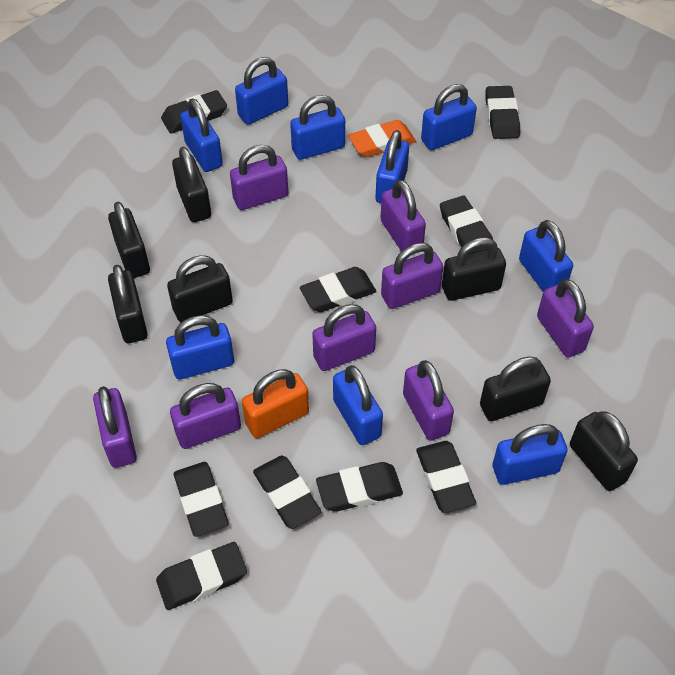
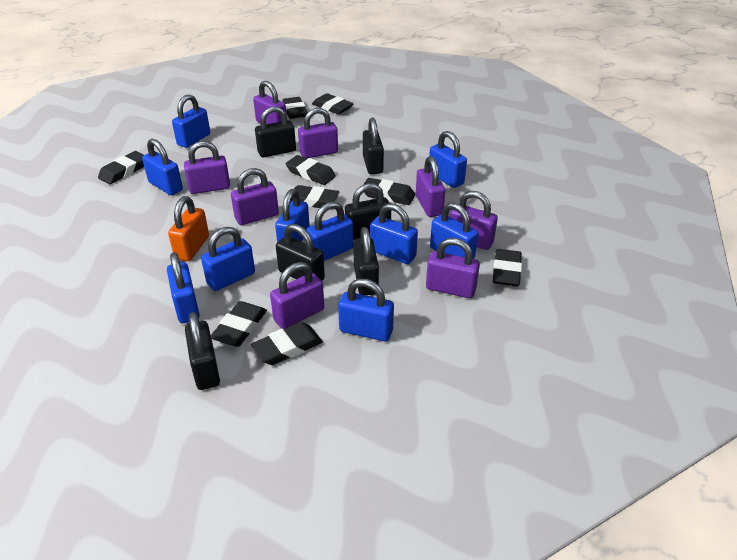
black padlock: [108,202,150,278] [108,265,148,343] [167,255,233,322] [172,147,211,222] [442,237,506,301] [480,357,551,421] [570,411,638,491] = 7 -> [185,312,220,390] [255,106,296,157] [276,224,325,281] [345,183,391,240] [353,227,379,295] [363,118,384,174] = 6
blue padlock: [166,315,234,379] [180,99,223,172] [235,57,288,125] [290,95,345,160] [333,365,383,445] [375,130,409,203] [421,84,477,150] [493,424,568,485] [519,220,573,292] = 9 -> [142,139,183,195] [167,252,200,323] [172,94,210,148] [201,227,255,291] [275,189,310,242] [306,202,354,261] [338,279,394,341] [370,203,418,264] [429,131,467,188] [430,202,478,259] = 10
orange eraser: [348,120,416,157] = 1 -> none = 0

